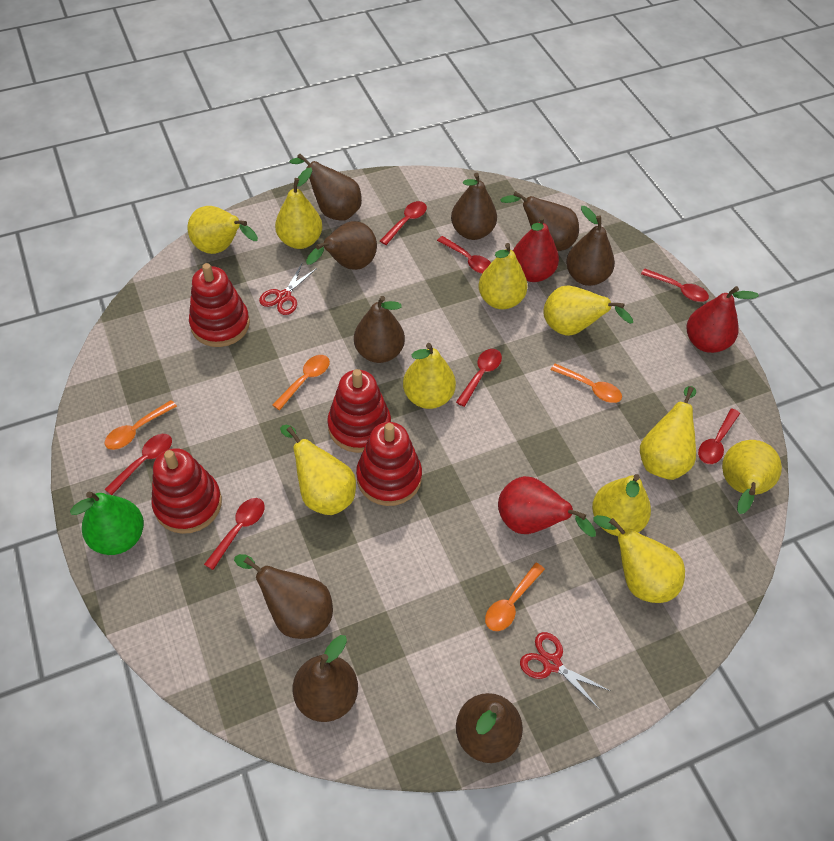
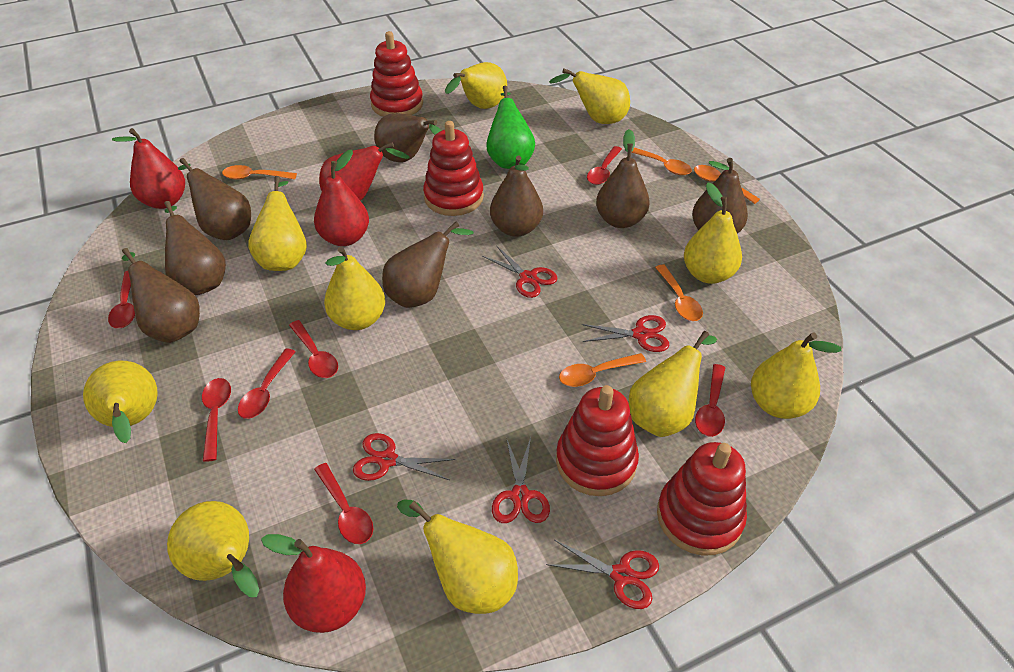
brown pear: [234,554,333,639] [290,153,362,221] [293,635,358,722] [306,221,377,270] [354,296,405,363] [451,173,497,240] [456,693,523,763] [500,191,579,251] [566,206,615,286] = 9 -> [122,248,200,343] [164,201,226,295] [178,158,251,240] [374,113,442,162] [382,222,473,308] [490,155,543,237] [596,129,650,228] [692,158,748,234] = 8
orange spoon: [105,400,177,450] [273,355,330,410] [485,563,545,631] [551,363,622,403] = 4 -> [222,165,297,179] [559,353,646,387] [631,148,692,175] [655,265,703,321] [694,165,760,204] = 5
red pear: [498,476,596,537] [513,216,559,282] [687,286,759,353] = 3 -> [112,128,185,209] [261,534,366,633] [314,150,369,246] [319,142,410,201] = 4
red scissors: [259,264,317,315] [520,632,611,710] = 2 -> [353,433,456,481] [482,245,558,298] [492,437,550,523] [546,540,659,609] [582,315,669,352] = 5

